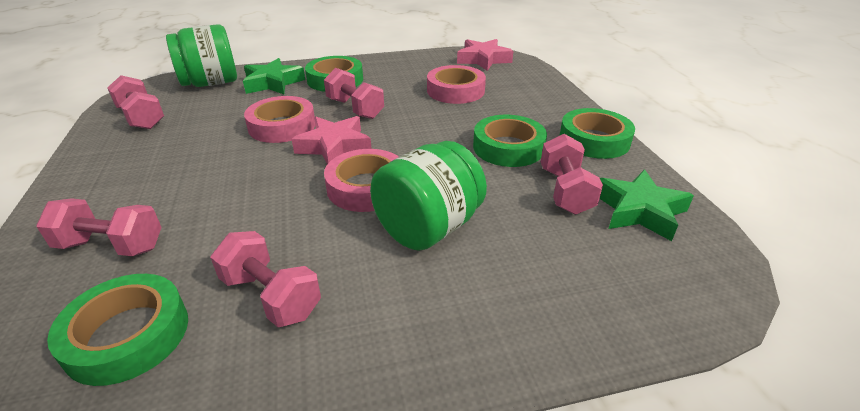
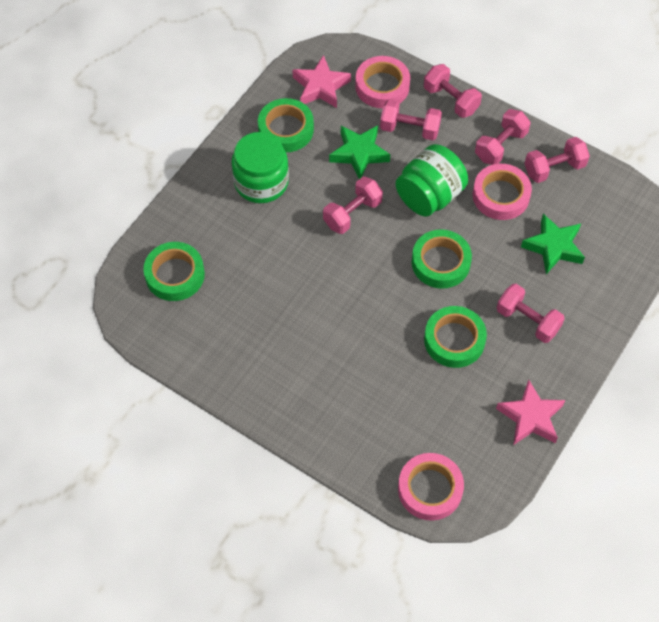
pink dumbbell: [36,198,162,256] [107,75,164,129] [210,231,321,327] [324,68,384,119] [541,134,603,215] = 5 -> [323,177,383,234] [380,100,442,140] [424,64,482,118] [475,109,531,165] [497,284,565,343] [524,137,590,183] = 6

